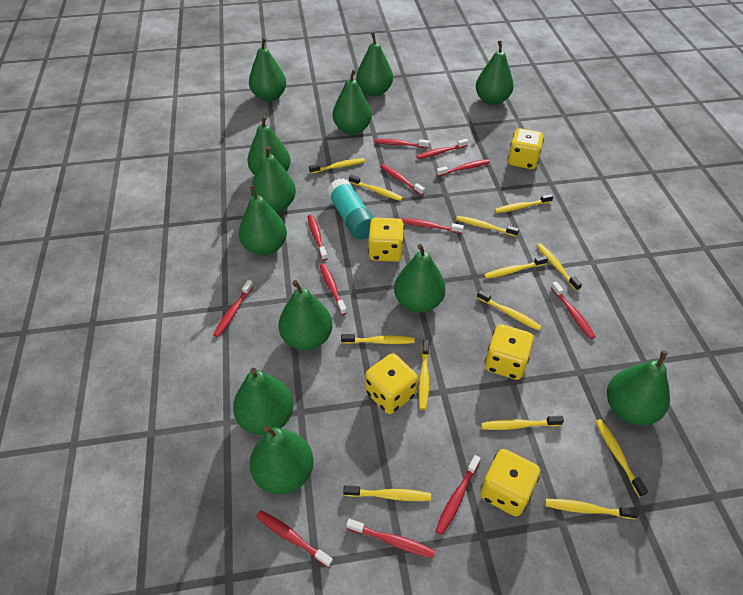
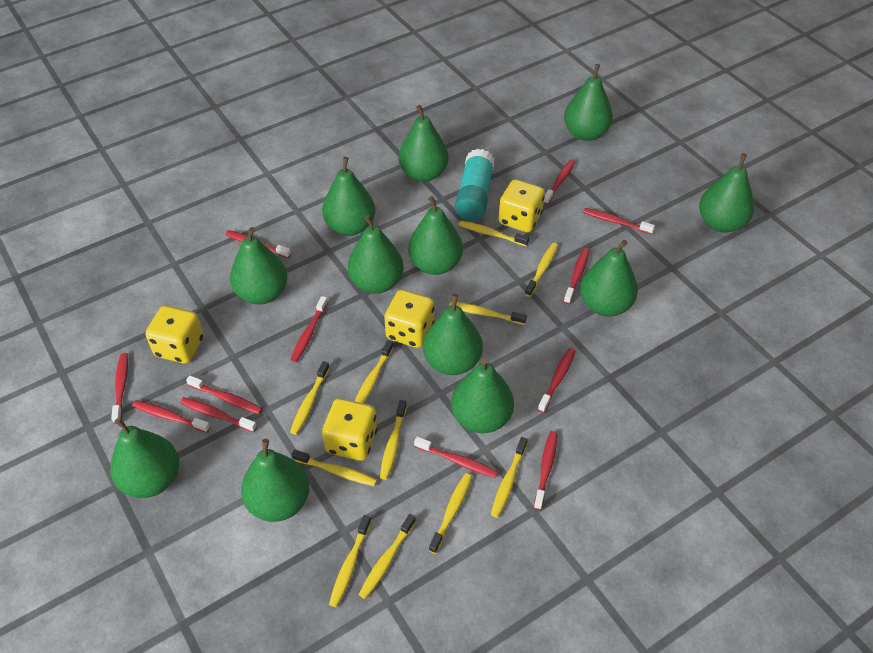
yellow dice: [365,353,418,414] [368,218,404,262] [480,449,540,517] [485,324,534,380] [508,128,544,169] = 5 -> [145,305,204,363] [322,398,377,461] [384,290,434,348] [499,179,545,233] = 4
yellow toothbrush: [309,158,365,174] [341,334,415,344] [343,485,431,501] [349,175,403,201] [419,340,429,410] [456,216,519,237] [477,290,542,331] [481,416,564,430] [484,256,548,279] [495,194,553,213] [536,243,582,291] [545,499,639,519] [595,419,648,497] = 13 -> [290,361,329,435] [292,450,377,486] [329,515,371,607] [355,340,394,403] [359,514,416,599] [380,400,407,480] [429,473,472,554] [449,302,527,325] [459,221,529,246] [491,437,528,518] [525,243,558,297] = 11

